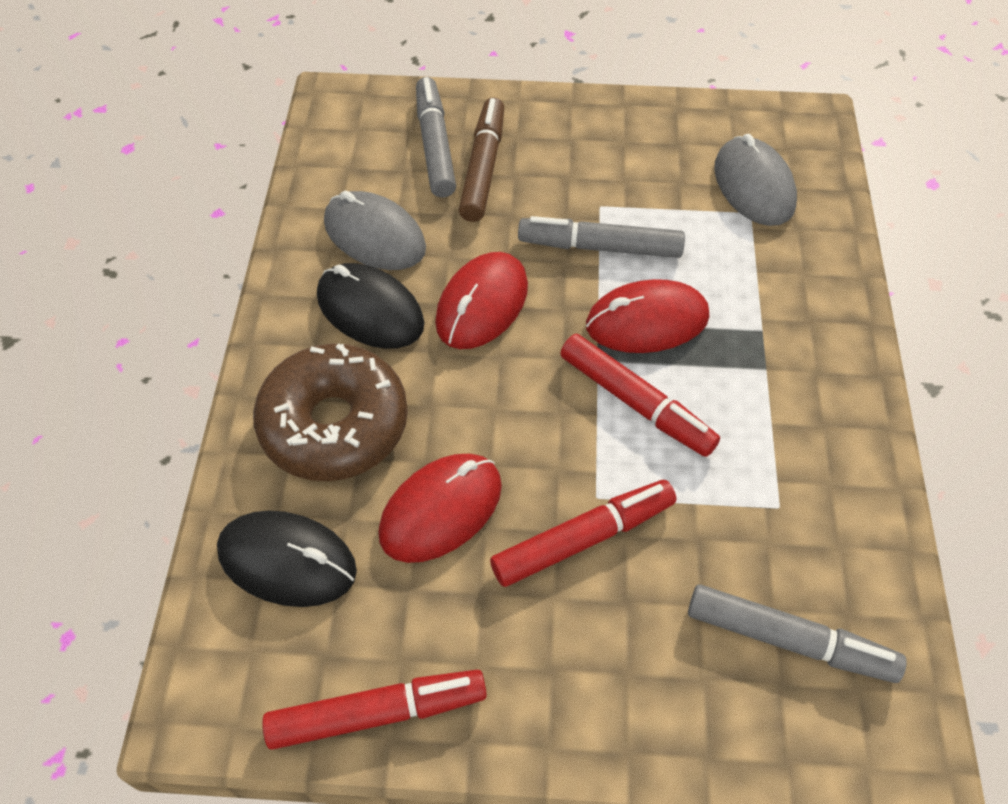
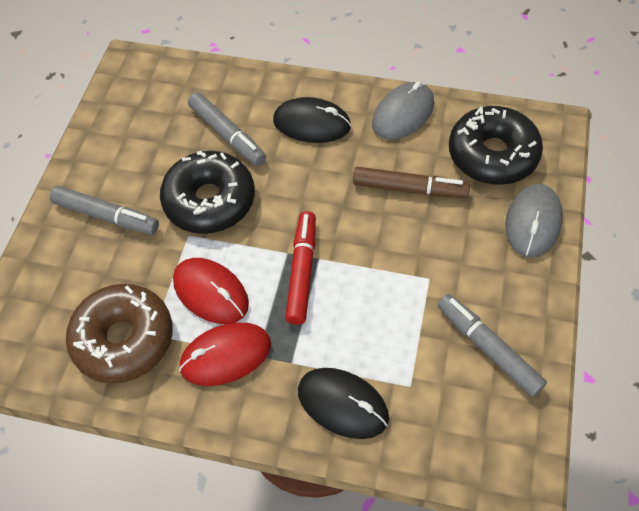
black donut: none = 0 -> [160,151,255,234] [449,106,543,185] = 2
red marker: [262,670,487,750] [490,480,676,587] [560,334,720,457] = 3 -> [285,211,316,325] = 1
red mouse: [378,454,502,563] [435,252,528,349] [586,279,709,353] = 3 -> [173,258,249,324] [179,323,271,386] = 2

